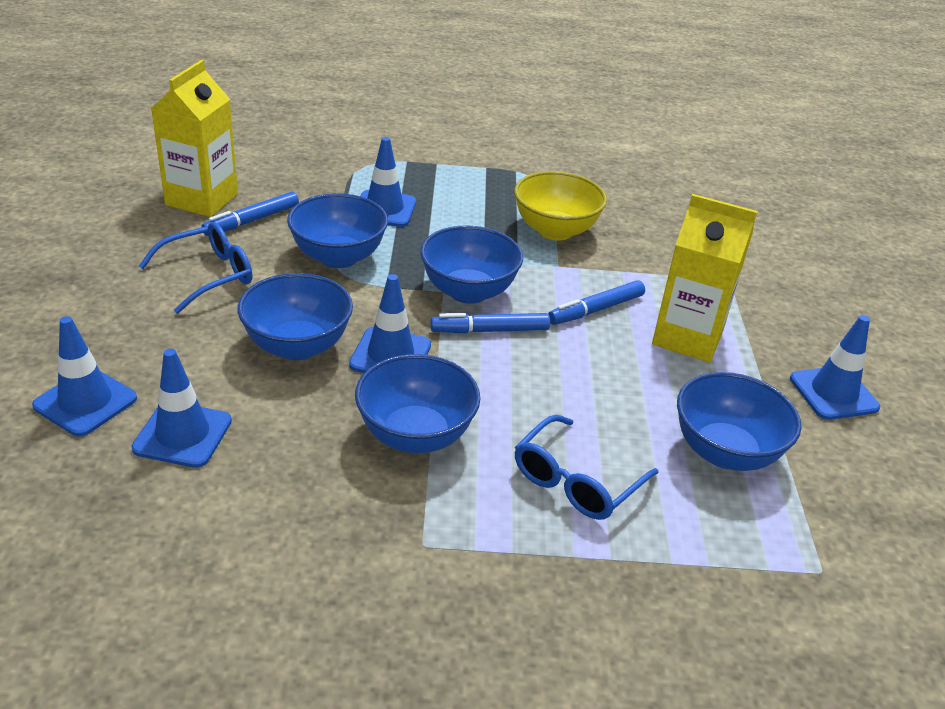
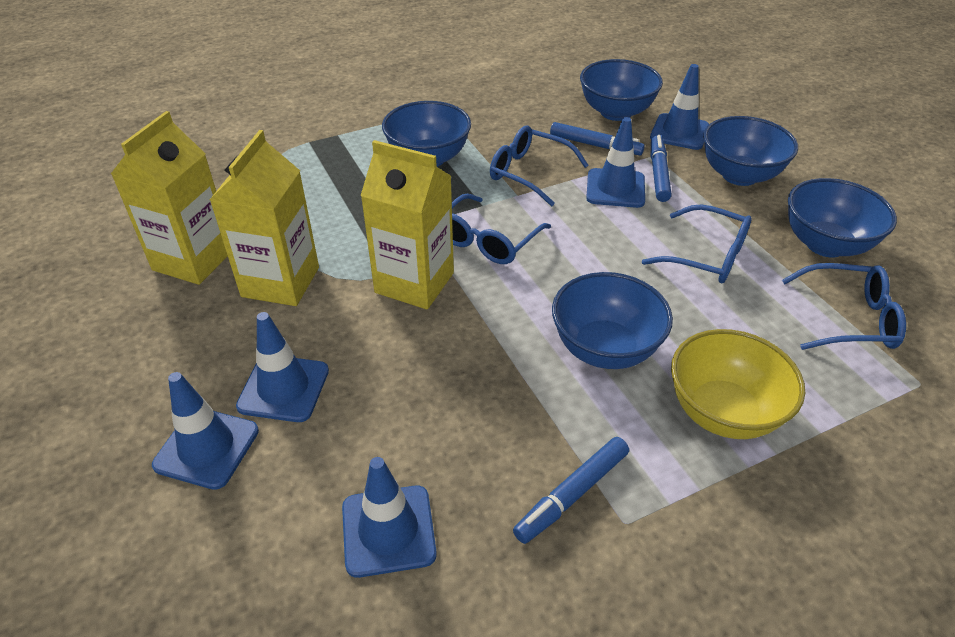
blue glasses: [139,222,253,314] [515,415,658,520] = 2 -> [452,193,551,264] [490,126,589,206] [642,204,752,283] [782,263,906,350] = 4
yellow carton: [151,60,238,217] [652,194,757,363] = 2 -> [111,111,228,285] [210,130,319,306] [360,140,454,310] = 3

